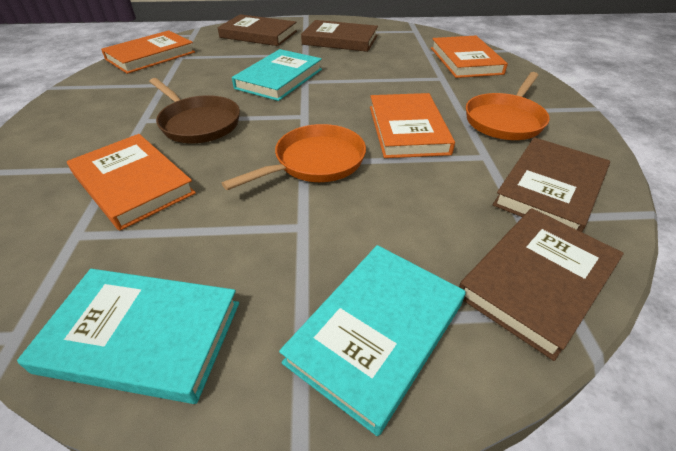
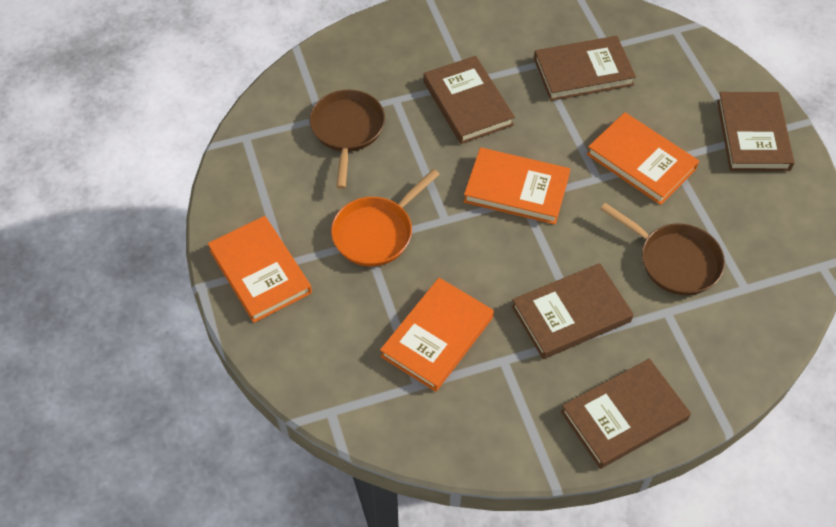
brown book: [217,14,297,46] [301,20,378,52] [459,208,624,361] [493,137,610,232] = 4 -> [424,56,515,144] [512,263,634,359] [534,36,636,101] [561,359,691,469] [717,92,794,171] = 5
brown pan: [149,78,240,143] = 1 -> [310,90,385,189] [600,203,725,295] = 2
orange pan: [222,124,366,190] [466,72,550,140] = 2 -> [331,169,440,267] = 1
turquoise book: [17,269,239,404] [232,49,322,101] [279,245,466,436] = 3 -> none = 0

